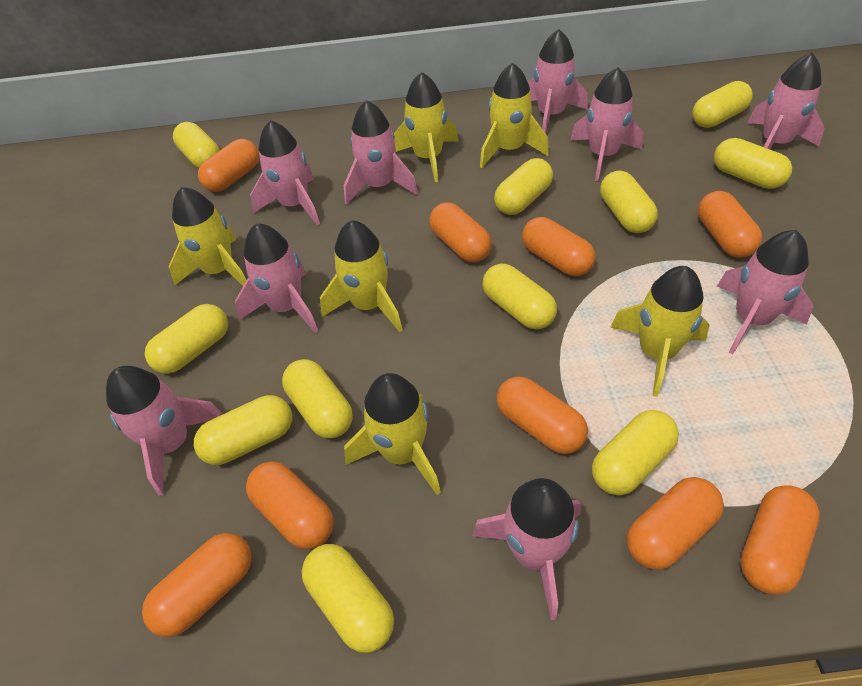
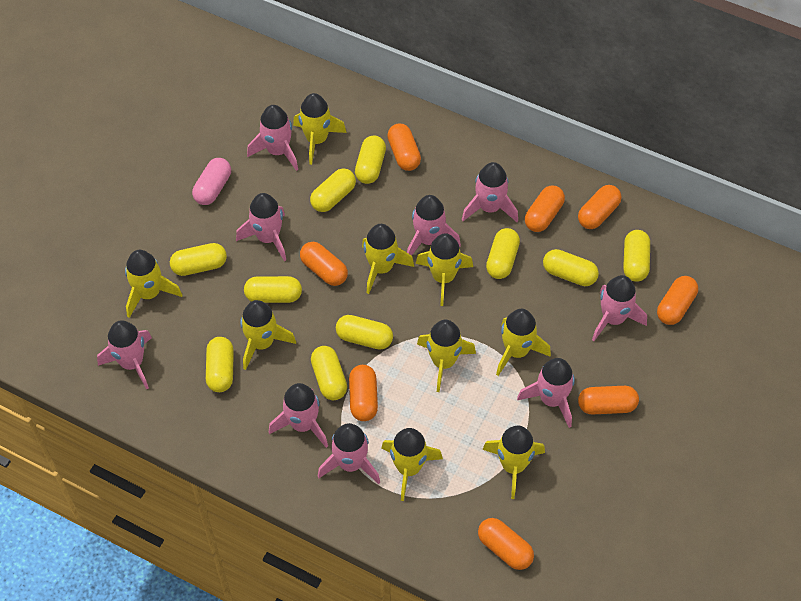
orange capsule: [142,533,252,637] [198,139,259,192] [246,461,334,549] [429,203,492,263] [496,377,588,454] [522,217,596,276] [627,477,724,570] [698,191,762,258] [740,485,820,595] = 9 -> [300,242,348,286] [349,365,378,421] [387,123,421,171] [478,518,534,570] [525,185,565,232] [578,185,622,229] [578,386,639,415] [657,276,698,325] = 8
pink capsule: none = 0 -> [192,158,231,205] = 1
yellow capsule: [145,304,228,374] [173,122,220,168] [194,395,292,465] [282,359,353,438] [302,544,394,653] [483,263,557,330] [494,158,553,215] [592,410,679,495] [600,170,658,233] [692,81,753,128] [714,138,792,189] = 11 -> [170,243,227,276] [206,337,234,392] [244,276,302,303] [310,168,356,212] [311,346,347,400] [336,315,393,350] [355,135,386,184] [486,228,520,279] [543,249,599,286] [623,230,650,282] = 10
yellow rocket: [169,187,247,286] [320,220,403,332] [344,373,441,495] [394,72,458,182] [480,63,549,168] [610,266,710,397] = 6 -> [125,250,182,318] [240,300,296,370] [293,93,347,165] [362,224,414,294] [381,428,443,501] [416,233,473,306] [417,320,476,392] [482,426,545,499] [496,309,551,376] = 9

